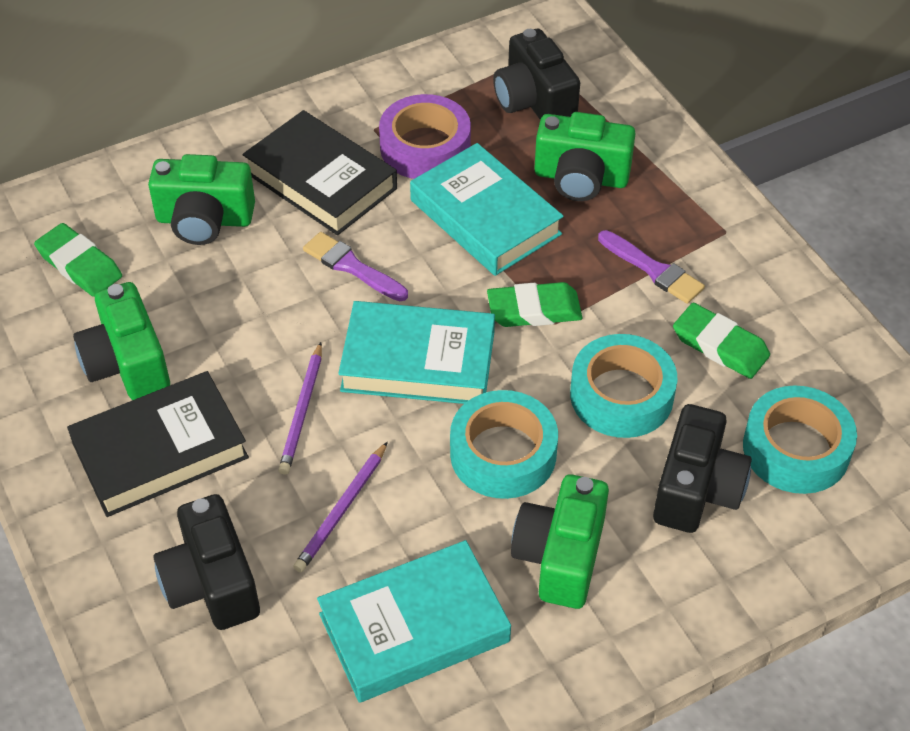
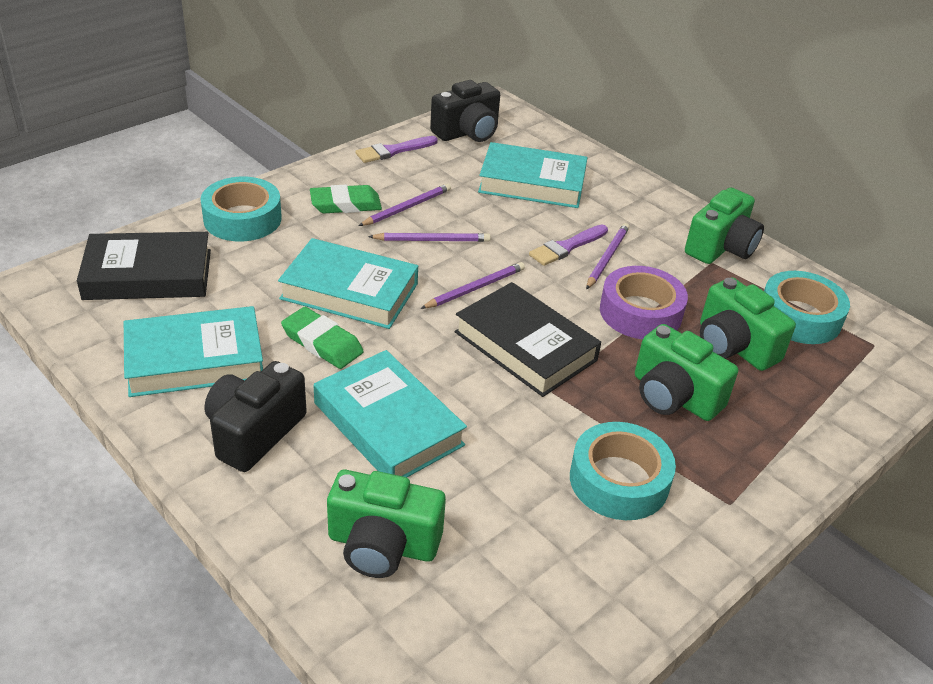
black camera: [153,494,260,630] [493,29,580,120] [653,404,752,533] = 3 -> [205,361,307,472] [430,80,500,142] = 2
green eraser: [34,223,122,297] [487,282,582,327] [673,303,770,379] = 3 -> [281,307,364,369] [310,185,382,213] = 2
purple pencil: [278,342,322,475] [293,442,388,572] = 2 -> [359,183,451,226] [368,233,491,242] [420,262,525,309] [586,223,630,290] = 4
turquoise book: [317,540,511,703] [338,301,495,404] [410,143,564,276] = 3 -> [124,306,263,397] [278,238,418,329] [313,350,467,478] [478,142,588,208] = 4

